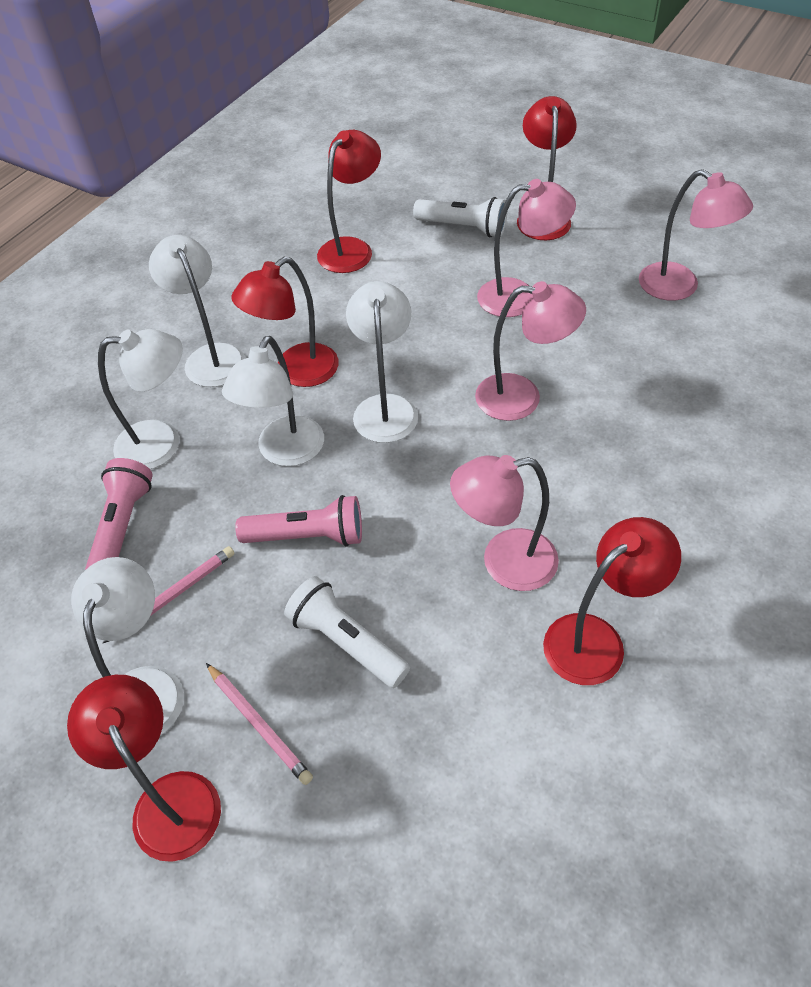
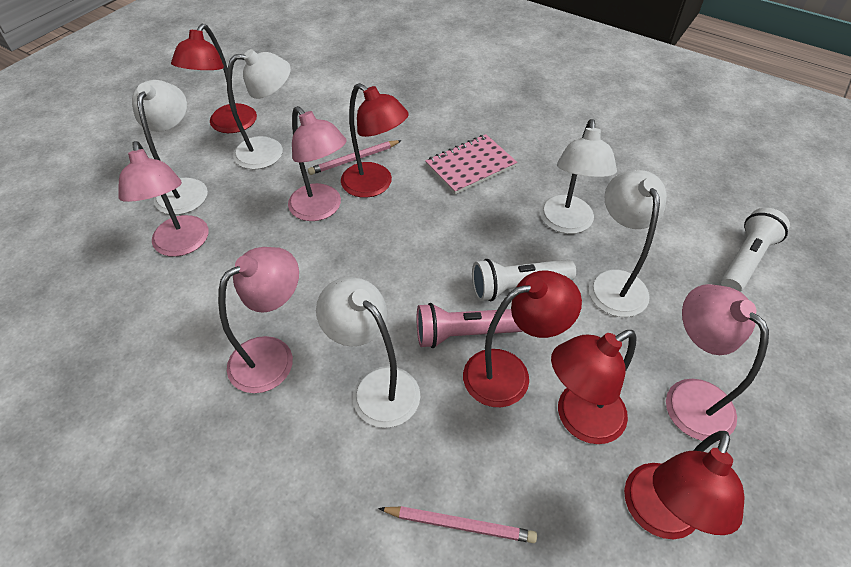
pink flashlight: [85,458,153,570] [235,495,362,547] = 2 -> [417,303,523,348] = 1
pink notebook: none = 0 -> [425,134,517,194] = 1

